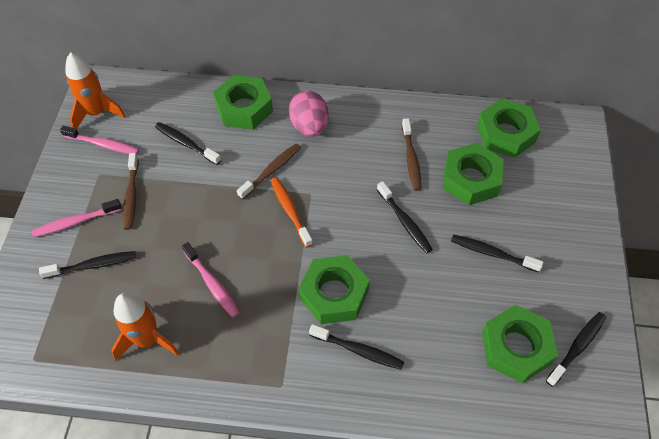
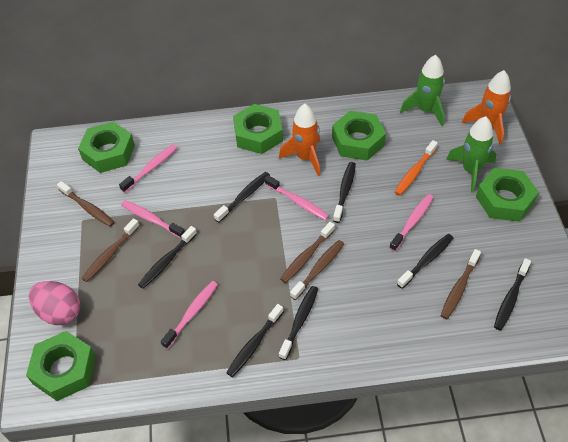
black toothbrush: [39,251,136,279] [155,122,221,165] [309,324,404,370] [377,181,433,254] [451,234,544,272] [546,312,606,387] = 6 -> [138,226,197,289] [214,172,270,223] [226,304,284,377] [279,286,318,360] [333,162,356,223] [397,234,453,289] [494,258,531,331] = 7
brown toothbrush: [123,153,139,230] [237,144,301,200] [402,118,422,191] = 3 -> [57,181,115,227] [82,218,140,282] [280,222,335,283] [290,240,344,300] [440,249,481,319] = 5
green rocket: none = 0 -> [400,55,445,126] [446,116,496,193] = 2
pink toothbrush: [32,199,122,237] [60,126,139,154] [182,242,239,317] = 3 -> [119,144,177,193] [121,200,185,239] [161,281,218,349] [265,175,329,220] [389,194,434,251] = 5

